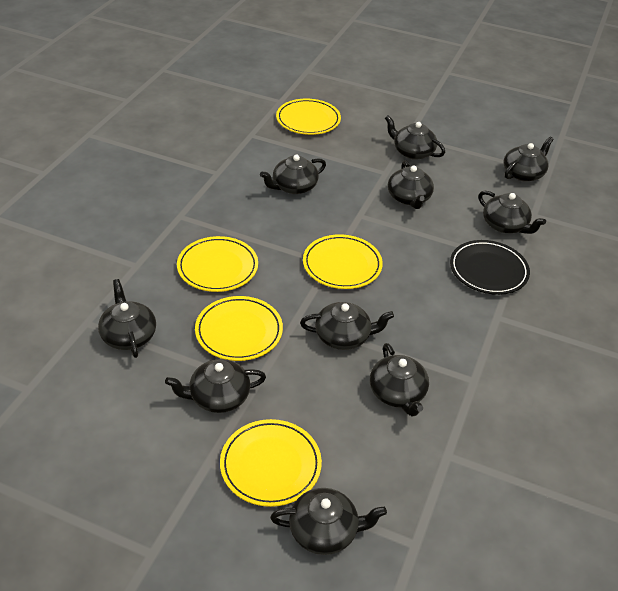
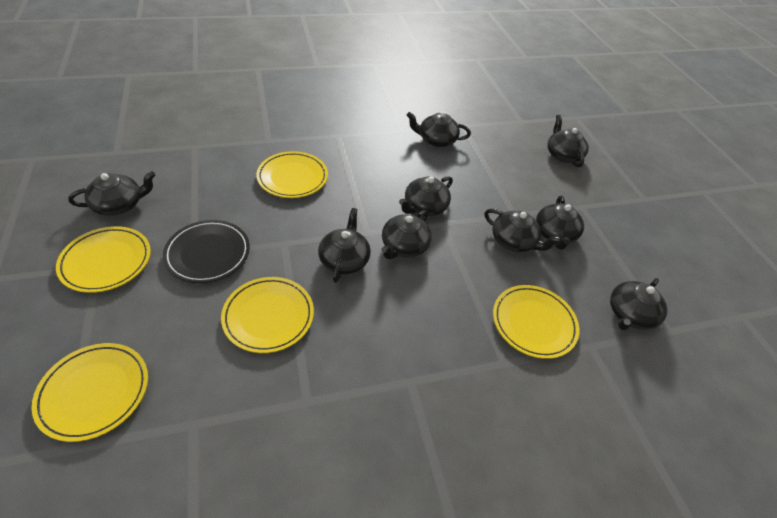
black teapot: [98,279,156,358] [165,359,266,413] [260,155,326,194] [270,488,387,555] [300,302,394,350] [370,343,429,417] [385,115,445,160] [388,160,434,209] [478,191,546,234] [503,137,554,182] = 10 -> [68,171,156,216] [318,208,371,283] [381,210,432,259] [399,176,453,216] [406,112,471,147] [484,209,561,252] [536,196,584,250] [547,115,589,167] [610,278,667,330] = 9

